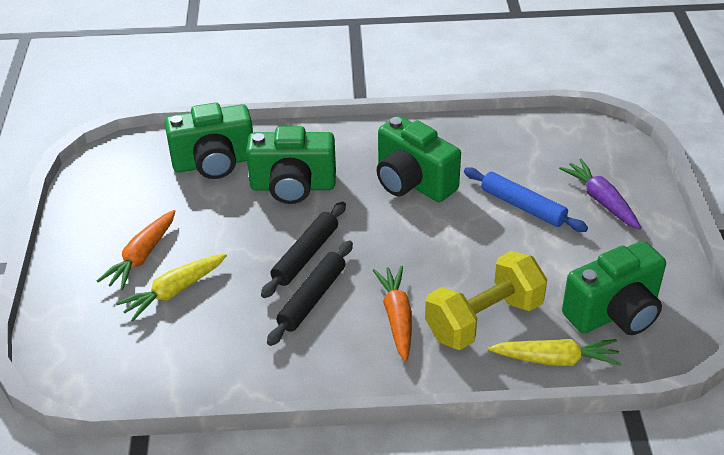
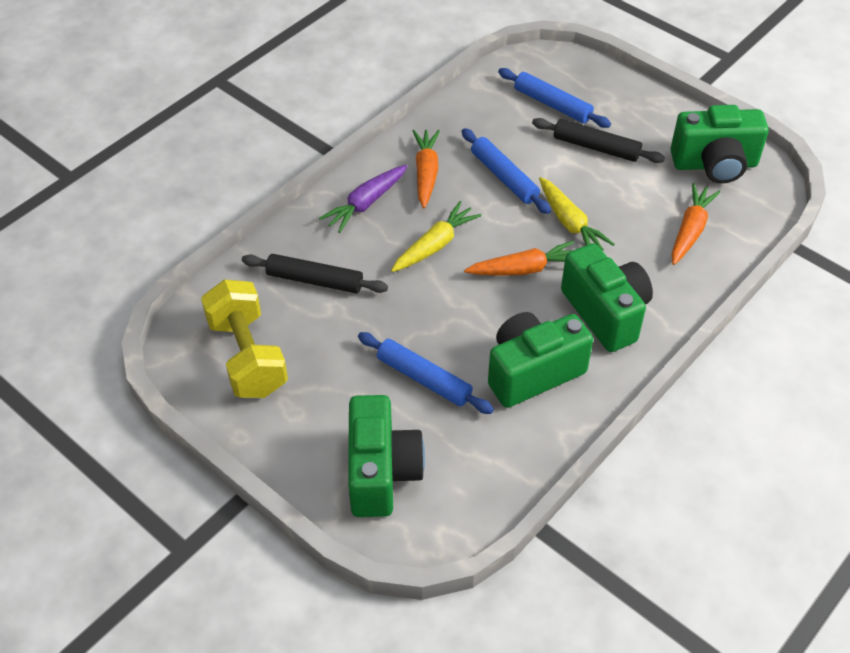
blue rolling pin: [464,167,588,232] = 1 -> [358,332,494,414] [462,128,551,214] [498,68,611,128] = 3
orange carrot: [97,210,175,291] [373,266,412,362] = 2 -> [412,130,440,208] [464,241,574,276] [672,183,720,265] = 3

